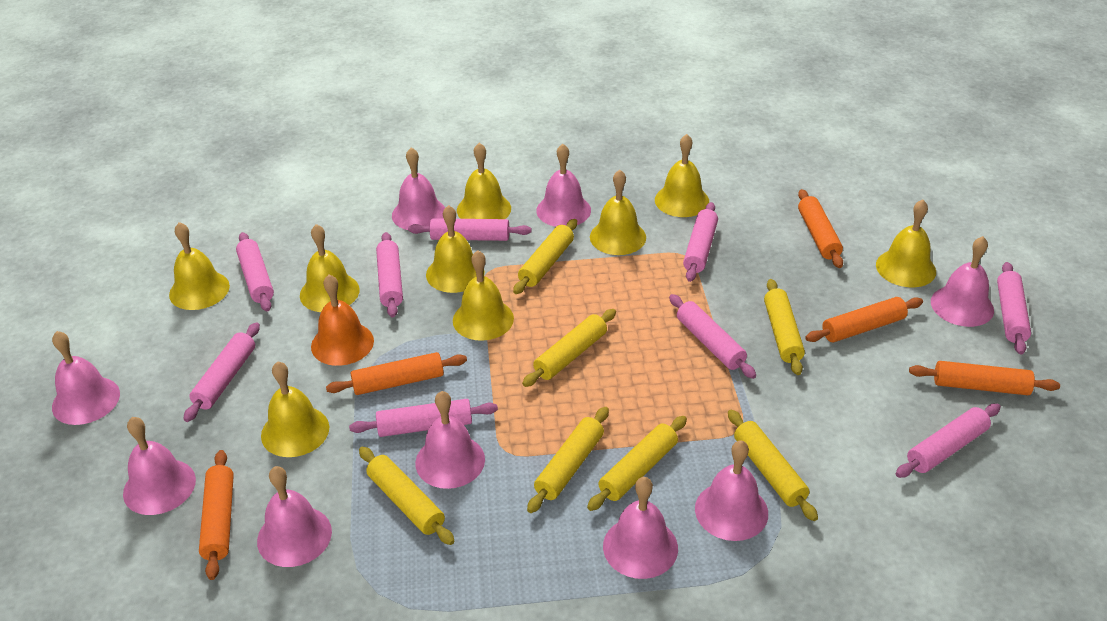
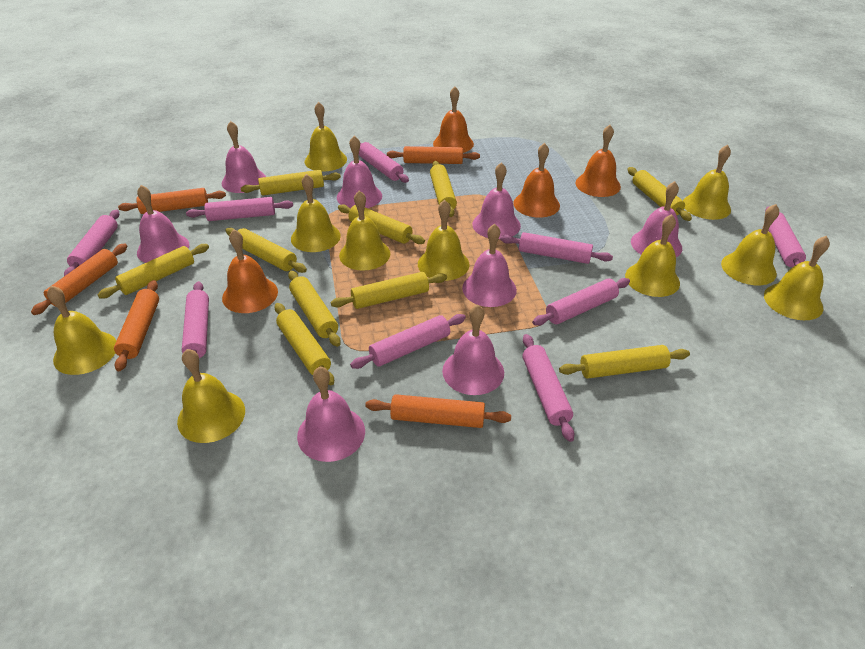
orange bell: [311,274,374,366] = 1 -> [222,229,278,313] [433,86,474,153] [513,143,560,218] [576,125,621,197] = 4
pink bell: [52,331,120,425] [123,417,196,515] [257,466,332,567] [392,147,445,230] [415,391,485,489] [536,144,591,227] [603,477,678,579] [695,440,768,541] [931,236,994,327] = 9 -> [137,185,189,263] [222,121,266,193] [297,367,365,462] [337,136,382,209] [442,304,504,395] [462,224,517,307] [472,162,521,239] [631,181,682,257] = 8
yellow bell: [169,222,230,310] [261,361,329,457] [300,224,360,312] [426,205,484,293] [453,250,514,341] [457,143,511,219] [590,170,646,255] [655,134,709,217] [876,200,936,287] = 9 -> [47,286,116,375] [177,349,245,443] [291,174,341,252] [305,102,347,172] [339,190,390,270] [418,200,469,281] [625,214,680,297] [683,145,731,220] [721,204,779,285] [764,236,830,320] = 10
yellow rolling pin: [359,447,455,545] [513,219,577,294] [522,309,616,387] [527,407,609,513] [587,416,687,511] [728,409,818,521] [764,279,805,375] = 7 -> [97,244,209,298] [225,228,307,273] [241,170,341,196] [275,303,334,385] [288,271,341,347] [331,272,447,309] [338,204,425,244] [430,161,457,217] [559,345,690,379] [628,167,692,221] = 10

